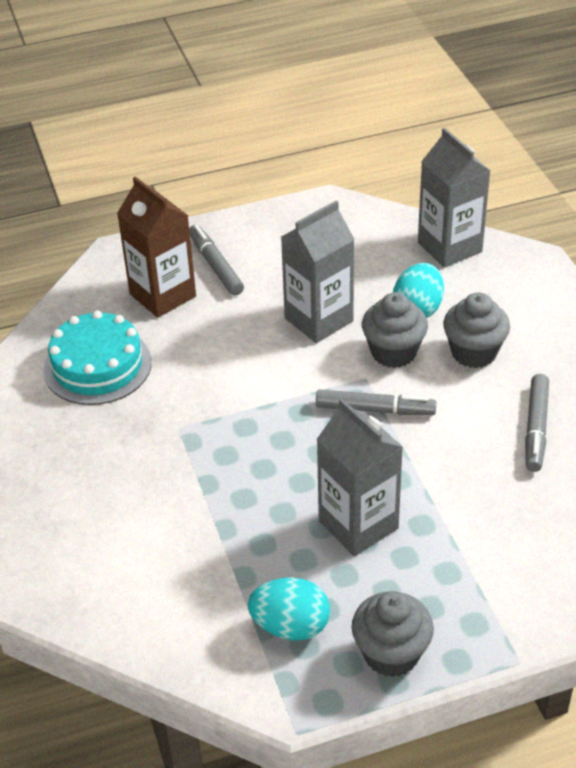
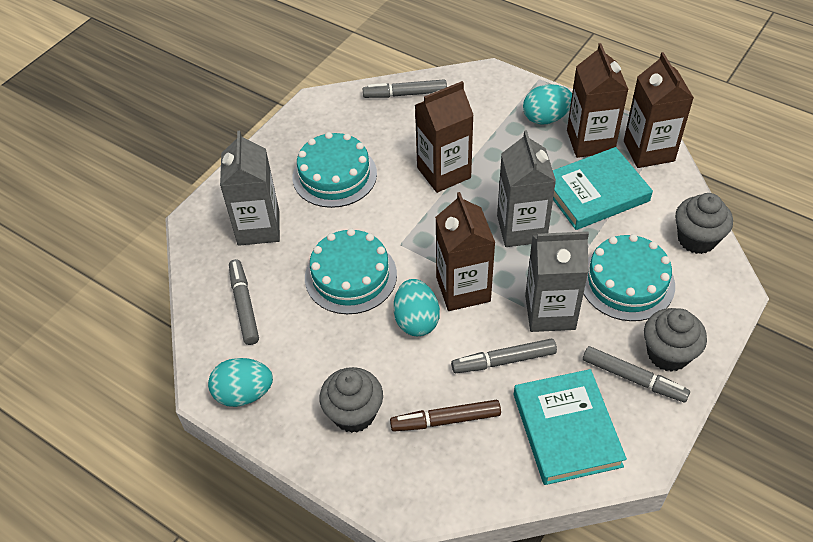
brown carton: [117,176,196,318] = 1 -> [415,81,474,193] [435,192,495,311] [567,43,629,158] [624,52,694,168] = 4
brown marker: none = 0 -> [390,400,501,431] = 1
grey marker: [189,224,244,296] [316,390,437,415] [525,374,549,472] = 3 -> [229,259,259,345] [363,79,447,98] [451,339,557,373] [583,346,690,402] = 4
turquoise book: none = 0 -> [514,369,627,485] [553,147,653,230] = 2
turquoise cake: [43,310,152,405] = 1 -> [293,132,377,208] [305,228,397,314] [584,234,675,321] = 3
turquoise egg: [248,578,330,641] [393,263,444,318] = 2 -> [208,358,273,407] [394,279,440,336] [523,84,572,125] = 3

